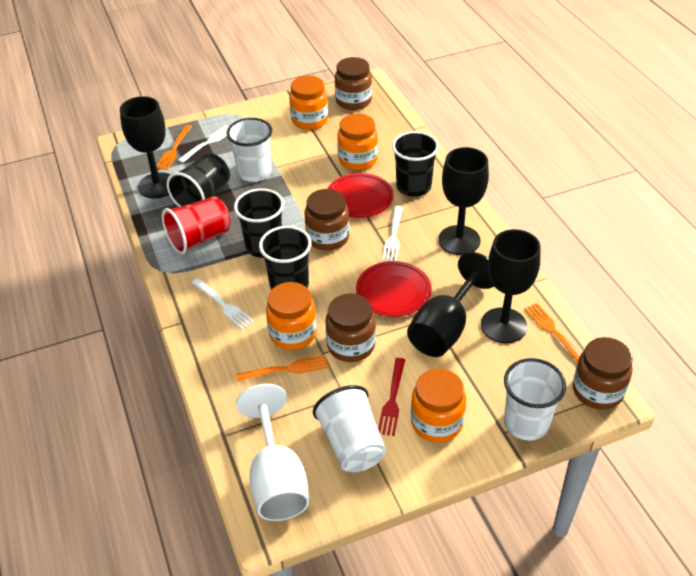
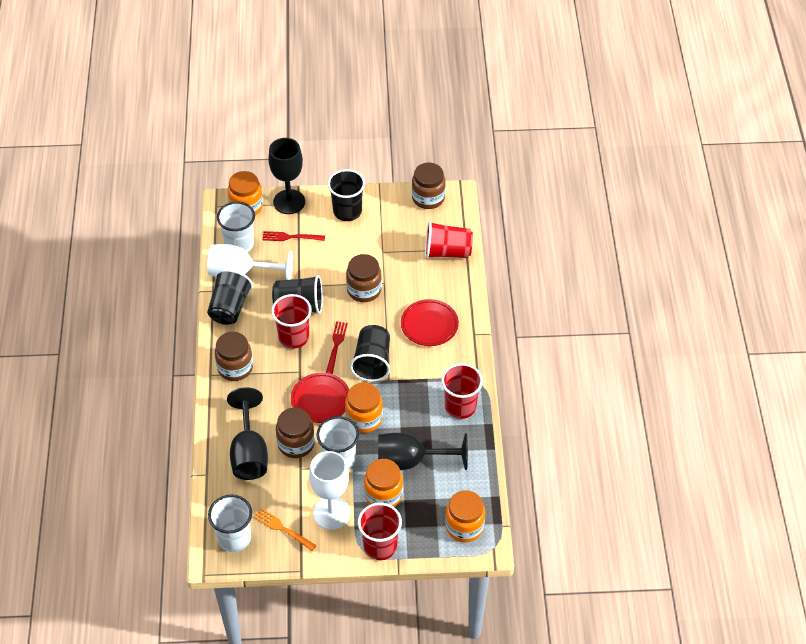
black goblet: [120,96,170,199] [407,252,494,357] [438,147,489,255] [481,229,541,343] = 4 -> [227,387,268,480] [268,138,305,214] [378,433,468,470] = 3
orange fork: [157,125,192,170] [236,355,328,382] [524,303,581,362] = 3 -> [254,508,317,551] = 1
red cup: [162,196,231,254] = 1 -> [271,294,312,349] [358,503,402,560] [425,221,473,259] [441,363,483,419] = 4
red fork: [378,358,405,436] = 1 -> [262,231,325,241] [326,321,348,374] = 2
white fork: [178,125,229,163] [192,278,254,330] [382,206,403,261] = 3 -> none = 0
white goblet: [236,384,309,521] = 1 -> [207,244,293,280] [309,451,350,530] = 2

